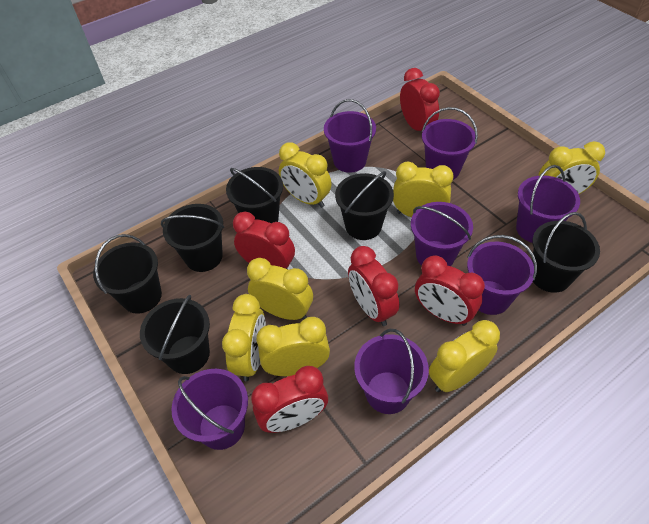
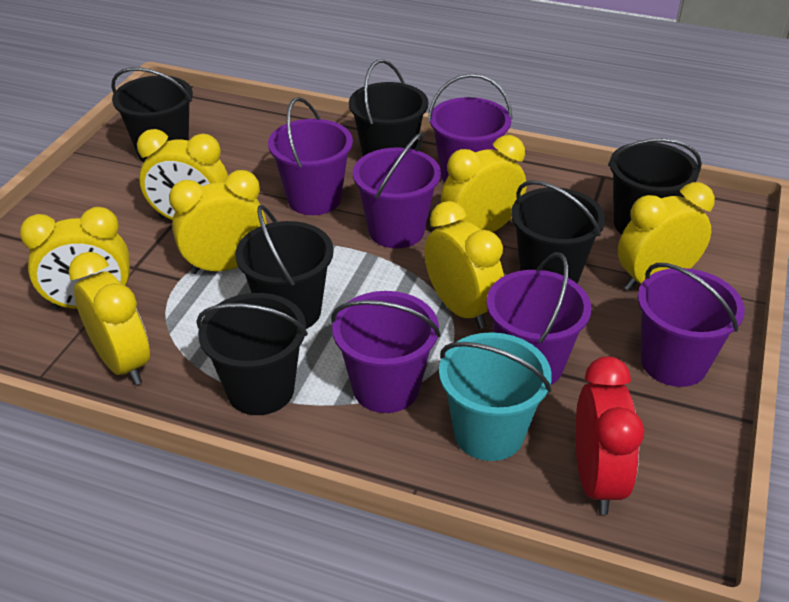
purple bucket: [171,369,248,450] [324,99,376,173] [354,329,429,414] [411,202,473,266] [422,107,478,180] [467,235,537,315] [516,165,580,243] = 7 -> [268,97,353,215] [331,291,441,413] [353,132,441,248] [428,74,512,183] [486,252,591,385] [638,263,745,387] = 6
red clock: [233,212,295,269] [251,366,328,433] [348,246,399,326] [400,68,440,131] [415,255,485,326] = 5 -> [575,356,644,515] = 1
turquoise bucket: none = 0 -> [439,332,552,461] = 1

